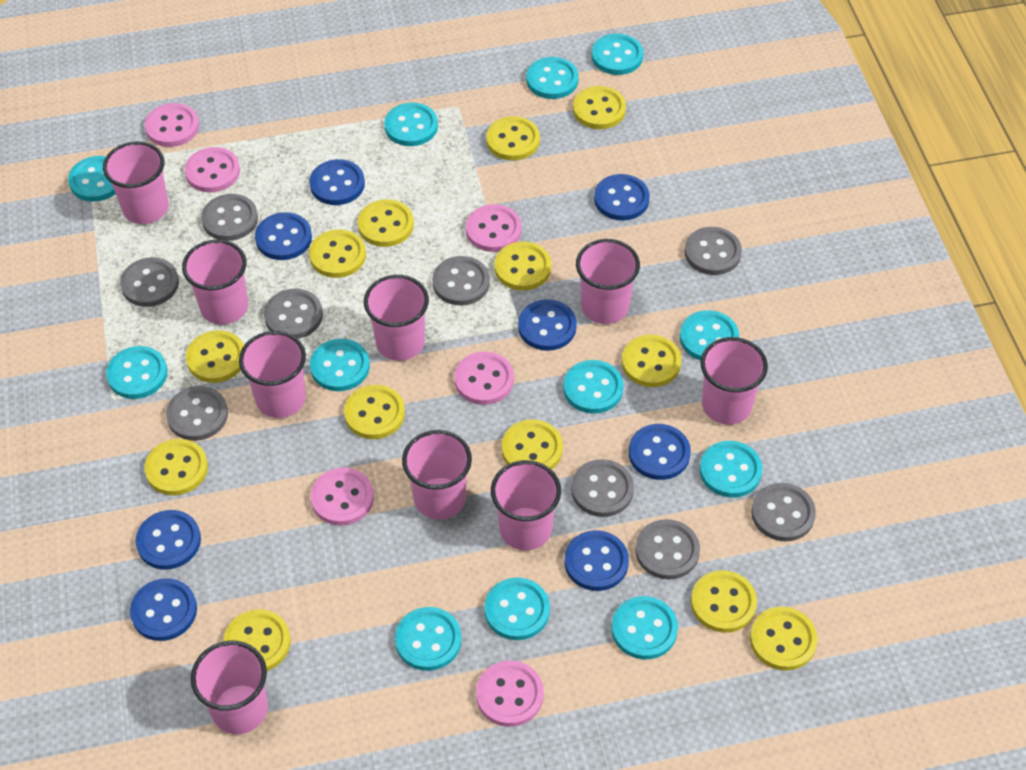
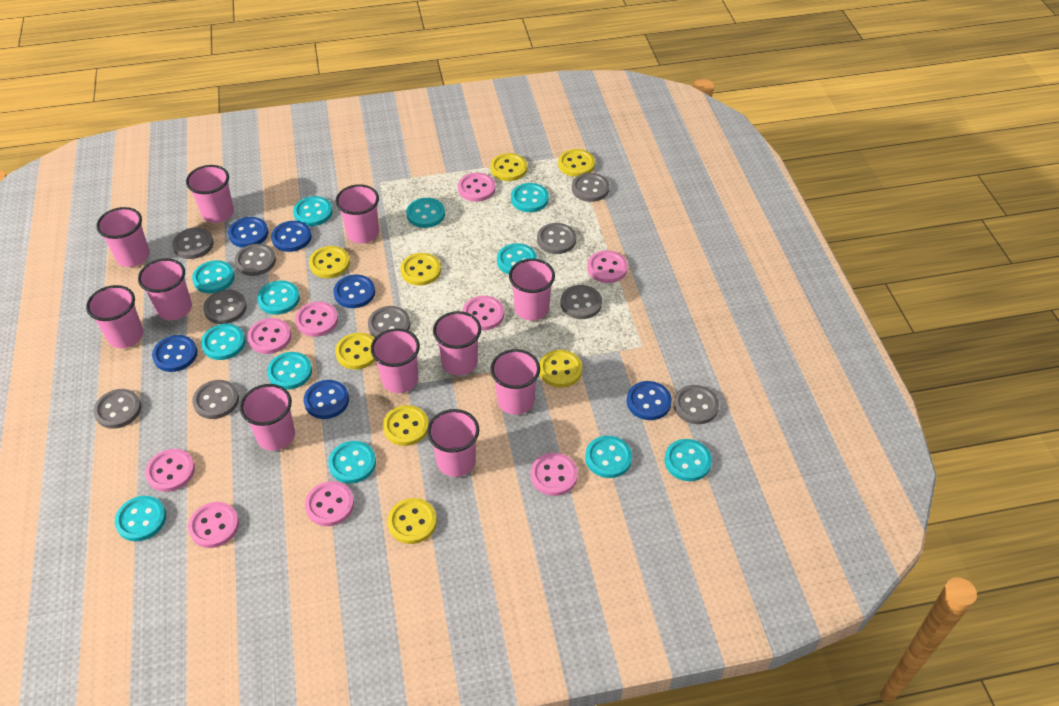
blue button: [130,578,197,641] [135,510,201,569] [255,212,312,260] [309,159,365,205] [518,299,577,351] [565,530,629,591] [594,174,650,221] [629,424,691,480] = 8 -> [152,335,197,372] [228,217,268,248] [271,221,312,252] [303,380,349,419] [333,275,375,308] [627,381,672,420] = 6
grey button: [120,257,179,307] [166,386,228,441] [201,194,258,241] [264,289,323,339] [432,256,490,306] [571,459,634,517] [635,519,700,580] [685,227,742,275] [751,483,816,541] = 9 -> [93,389,141,429] [172,228,214,259] [192,380,239,419] [203,290,247,324] [234,244,276,276] [368,306,411,337] [537,223,576,254] [561,285,602,319] [572,173,609,202] [673,385,719,424] = 10
pink button: [145,103,199,147] [185,147,240,192] [311,468,374,526] [454,351,514,405] [466,204,522,252] [476,660,544,727] = 6 -> [145,449,195,492] [188,502,239,548] [247,318,291,354] [295,301,338,337] [305,481,354,526] [458,173,495,202] [462,296,504,330] [531,453,578,496] [587,250,628,283] = 9
pink cup: [103,141,169,224] [182,239,248,325] [191,641,268,734] [239,331,306,418] [364,275,429,361] [402,430,472,520] [491,460,561,550] [576,239,640,324] [701,337,768,425] = 9 -> [86,285,144,348] [96,207,150,267] [138,258,192,320] [186,165,234,223] [240,384,295,451] [335,184,379,243] [371,328,420,393] [427,409,479,477] [433,311,481,375] [490,349,540,415] [509,259,555,321] = 11
yellow button: [144,439,208,495] [186,330,244,383] [223,609,291,671] [309,229,366,278] [344,385,405,439] [358,199,414,247] [486,116,540,161] [495,241,551,290] [501,419,563,470] [573,86,626,129] [622,334,681,387] [691,570,757,633] [750,607,817,671] = 13 -> [309,246,350,278] [335,333,376,370] [383,405,429,446] [388,498,437,544] [400,253,441,286] [490,153,527,181] [539,350,582,388] [558,149,595,177] = 8

